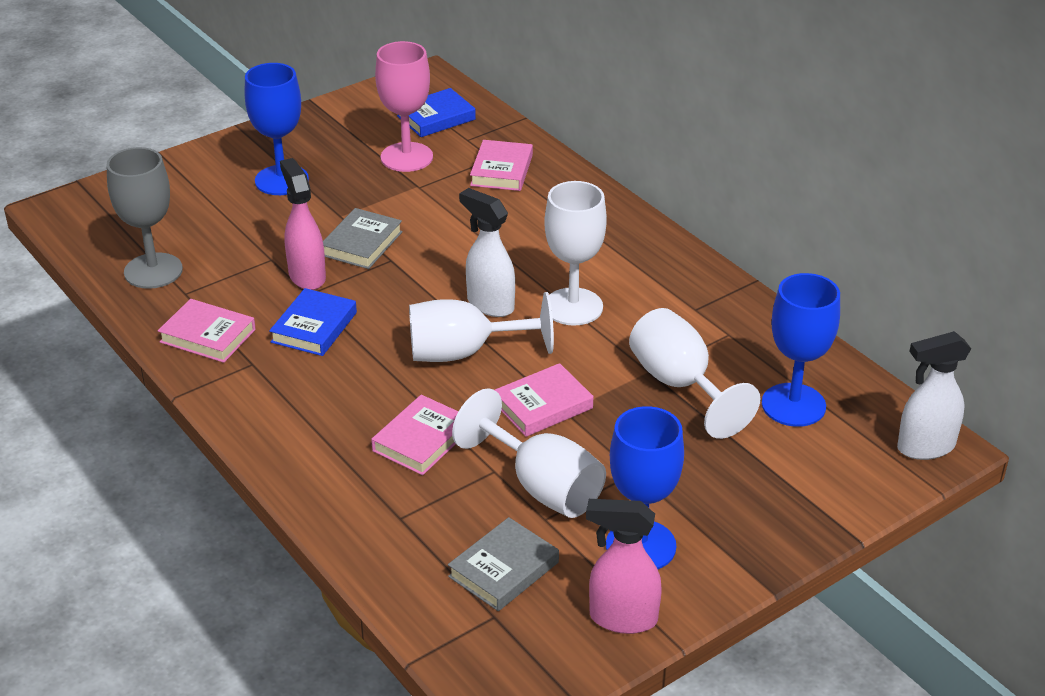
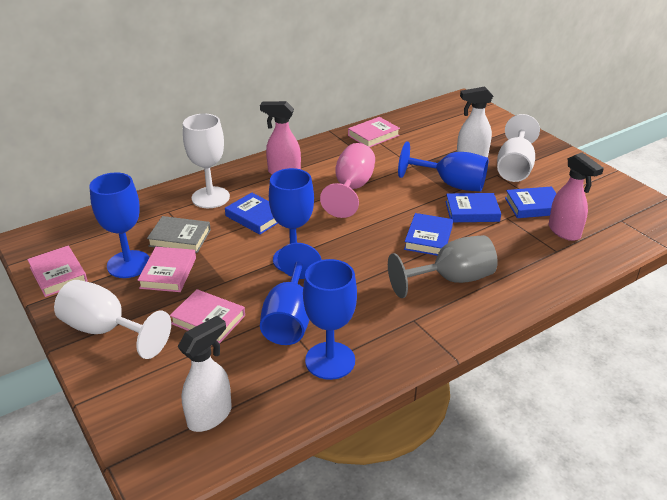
blue book: [269,288,357,356] [397,88,476,137] = 2 -> [225,192,278,235] [404,213,453,256] [445,193,501,222] [505,186,557,218] = 4
blue goblet: [245,63,309,195] [606,406,684,569] [762,273,840,427] = 3 -> [89,172,150,278] [260,243,322,345] [269,168,314,271] [303,259,357,380] [398,142,488,191] = 5
grey book: [323,208,403,269] [448,517,559,611] = 2 -> [147,216,211,253] = 1
white goblet: [409,292,554,362] [452,388,606,518] [544,181,607,326] [629,308,761,439] = 4 -> [54,280,171,359] [183,114,230,208] [497,114,540,182] = 3

